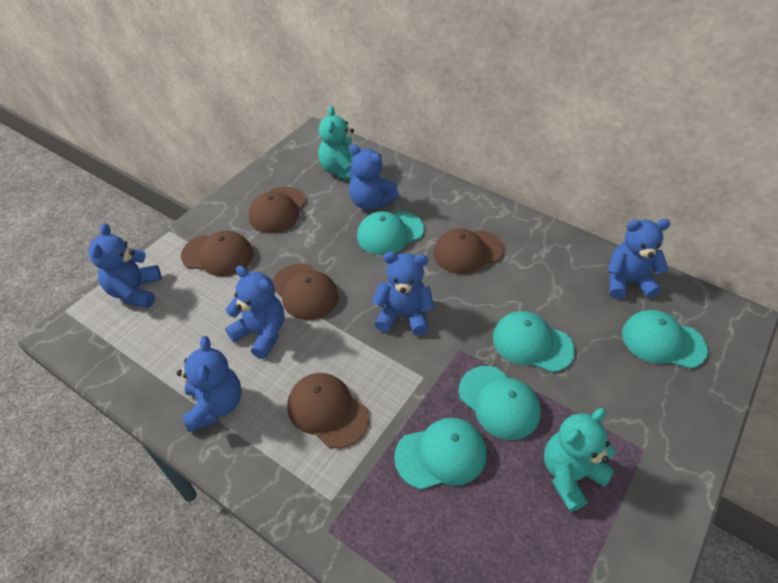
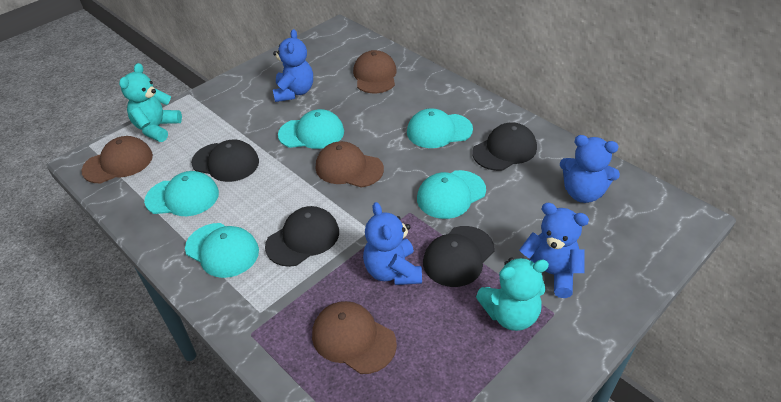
black cap: none = 0 -> [191,139,259,182] [265,206,339,267] [423,226,495,287] [472,123,537,171] = 4
blue teddy bear: [88,223,161,308] [177,336,242,432] [225,265,284,359] [349,144,399,210] [372,252,435,335] [607,219,670,299] = 6 -> [273,29,313,102] [363,202,422,285] [519,203,589,298] [560,135,620,203] = 4
brown cap: [181,231,253,276] [249,187,306,233] [272,264,339,320] [287,373,369,449] [433,228,504,274] = 5 -> [81,136,153,183] [312,301,397,374] [316,141,384,187] [353,50,397,93] = 4

